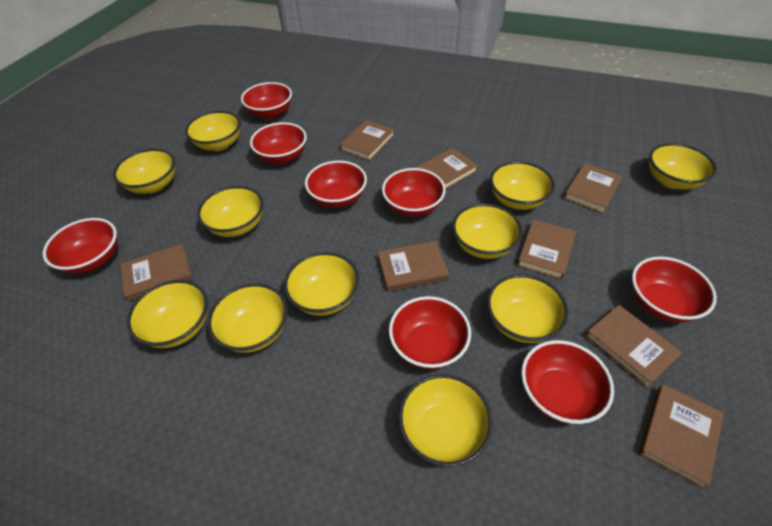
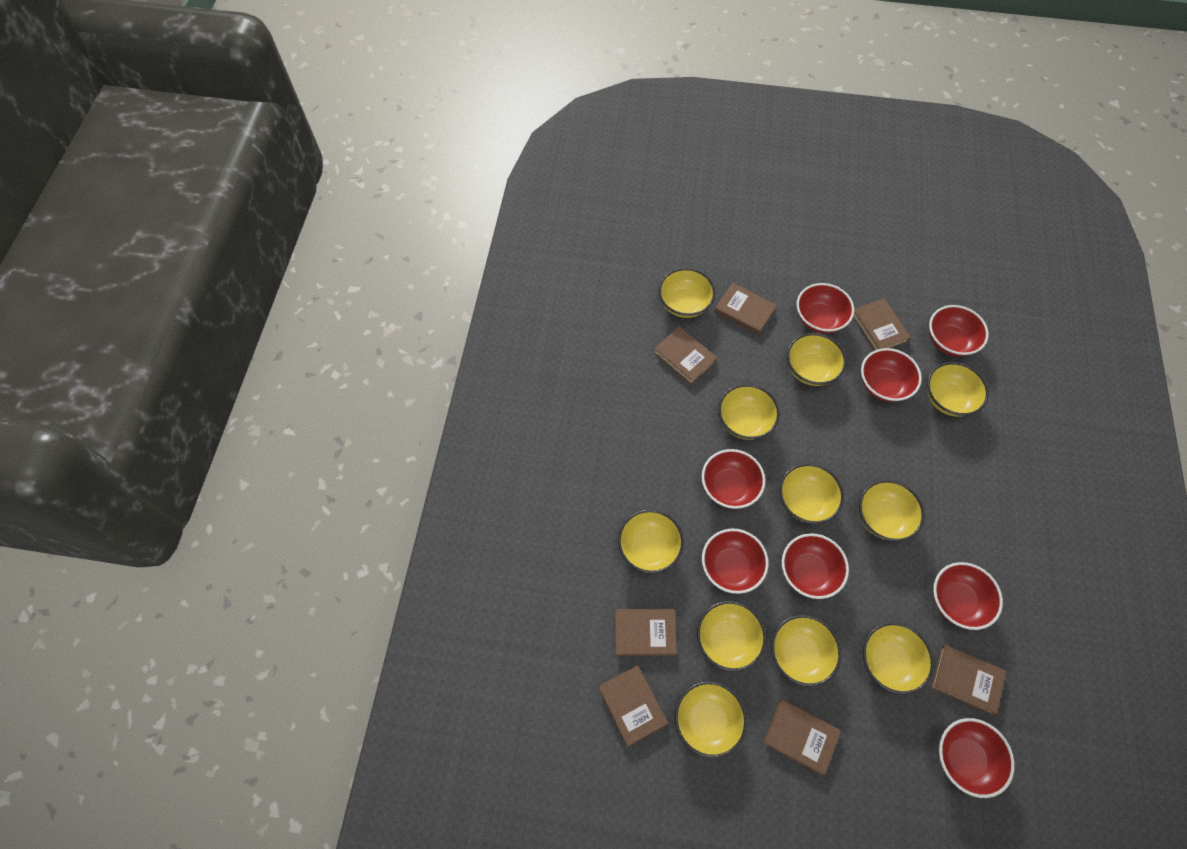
brown book: [121,244,193,301] [340,120,395,161] [378,241,449,292] [415,148,478,189] [517,219,576,280] [564,163,623,214] [585,305,682,388] [639,384,724,489] = 8 -> [598,665,668,747] [615,609,677,656] [653,327,717,384] [714,283,777,335] [763,700,841,775] [853,298,911,351] [931,645,1006,715] = 7

